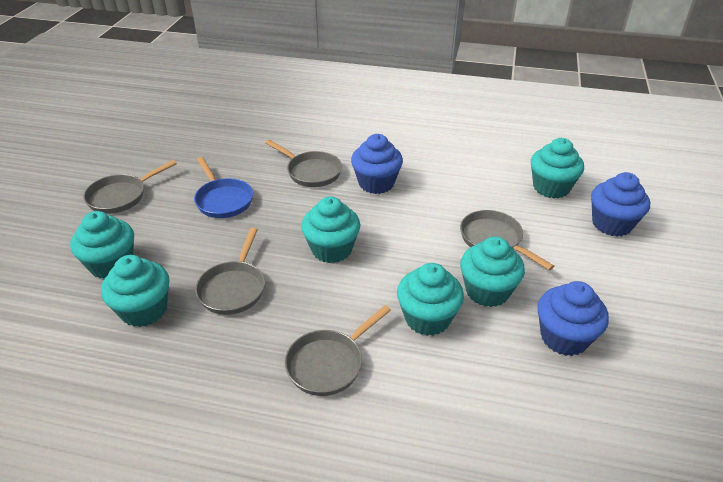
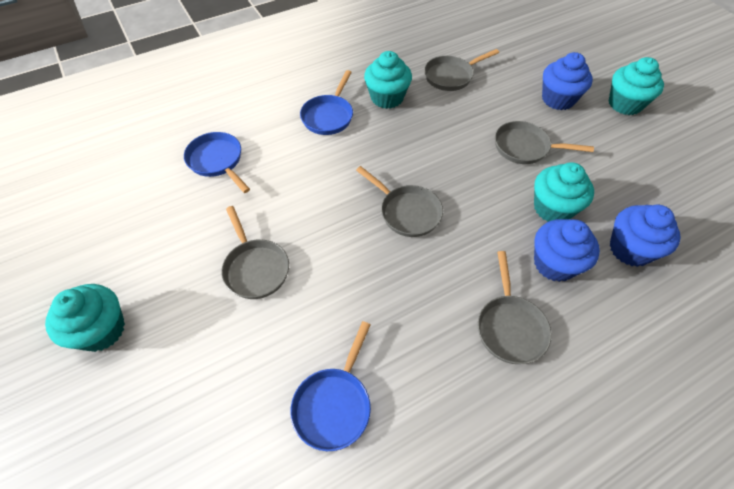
blue pan: [194,157,253,218] = 1 -> [184,132,250,193] [290,321,371,451] [300,70,353,135] = 3
turquoise cupcake: [70,211,134,279] [101,255,170,327] [301,196,360,263] [397,263,464,336] [460,236,525,307] [531,138,584,198] = 6 -> [45,284,125,352] [364,51,412,109] [534,162,594,222] [609,57,664,115] = 4

